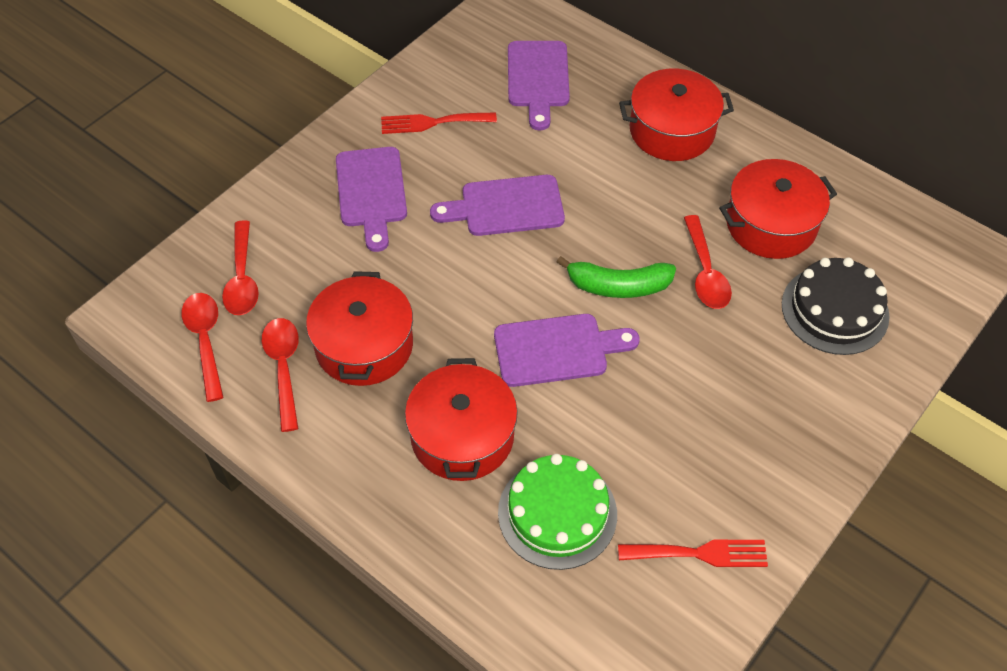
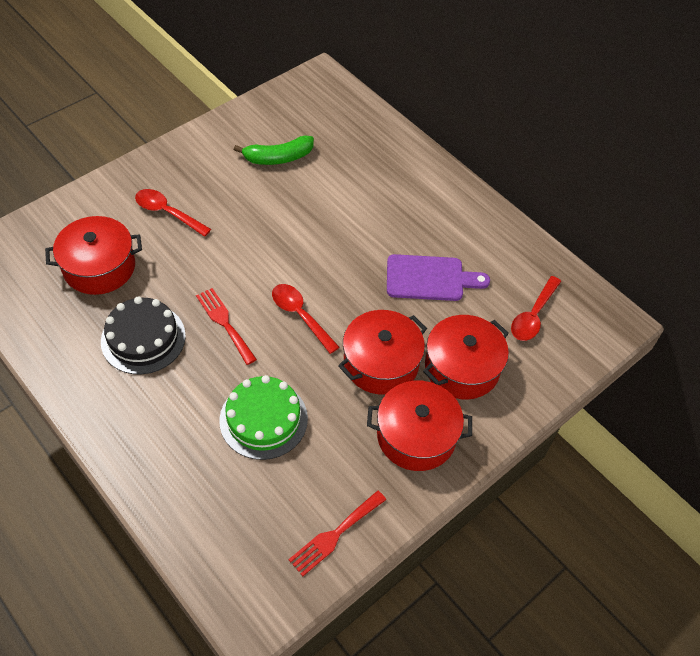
purple cutting board: [336,147,407,252] [430,175,565,236] [494,314,640,387] [508,41,570,131] = 4 -> [387,254,490,301] = 1
red spoon: [181,293,224,402] [222,220,259,315] [262,318,299,432] [684,215,732,309] = 4 -> [135,189,211,237] [272,284,340,354] [511,276,561,341] = 3

